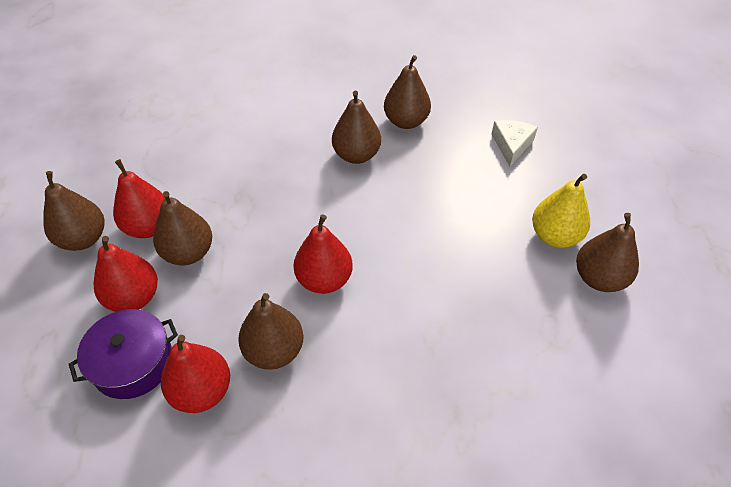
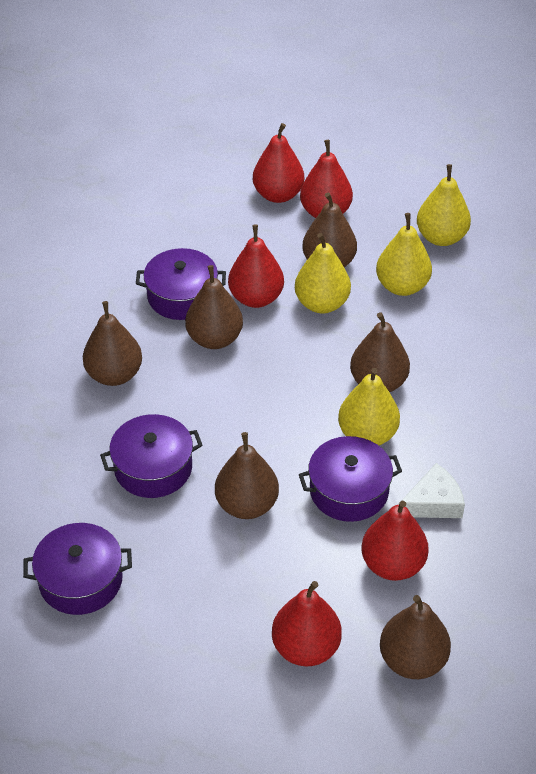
purple pot: [69,309,178,399] = 1 -> [23,523,132,615] [100,414,203,498] [136,248,226,320] [299,436,402,522] = 4
red pear: [94,236,158,312] [113,159,165,238] [161,335,230,413] [294,214,353,294] = 4 -> [228,224,284,308] [253,123,304,203] [272,581,342,666] [300,140,353,218] [361,501,429,581] = 5
yellow pear: [532,174,590,248] = 1 -> [295,233,351,313] [338,368,400,445] [376,213,432,296] [417,164,471,246] = 4

